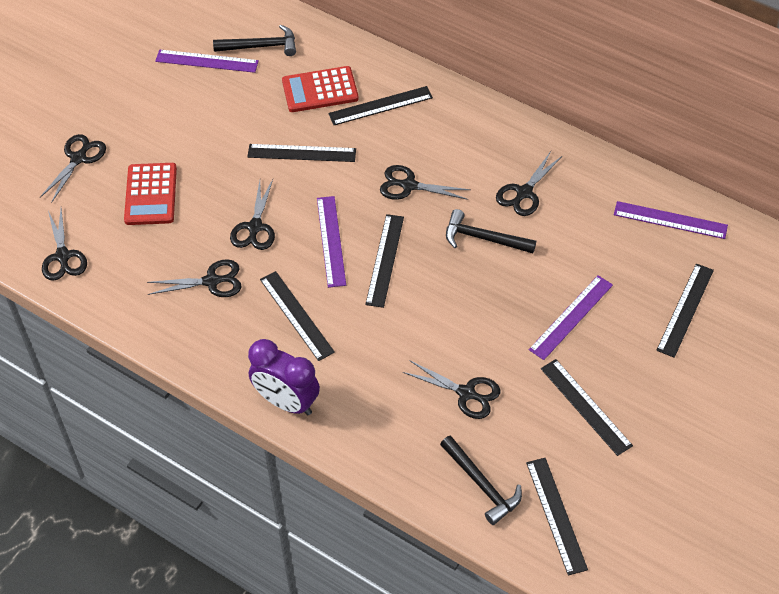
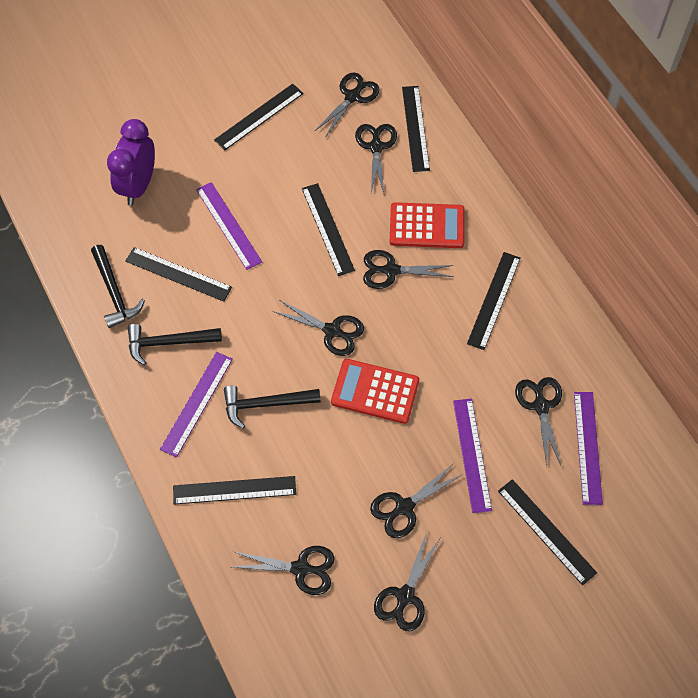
black scissors: [40,134,106,203] [42,209,87,281] [147,260,242,297] [230,179,275,250] [380,165,471,200] [403,360,500,419] [496,151,562,216] = 7 -> [233,546,335,595] [273,300,364,356] [315,73,380,138] [355,124,397,194] [363,250,454,289] [370,463,463,538] [374,532,441,631] [515,377,562,466] = 8

